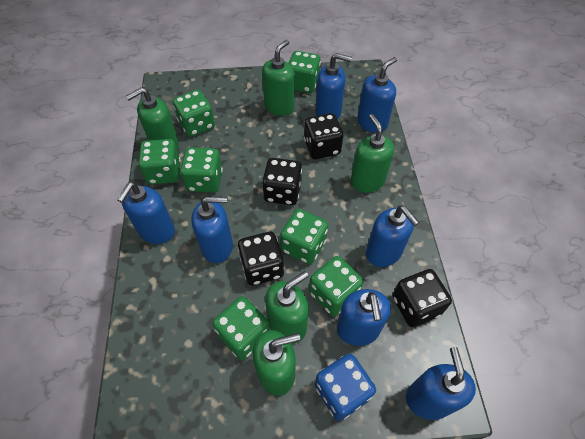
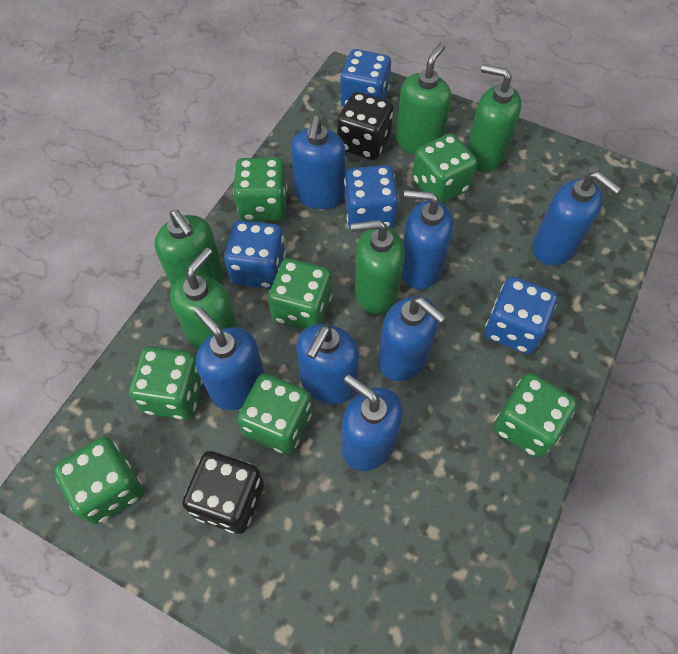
black dice: [238,232,284,286] [262,158,302,205] [304,113,343,159] [392,269,452,327] = 4 -> [182,451,264,534] [337,92,393,160] = 2
blue dice: [315,354,376,421] = 1 -> [224,220,286,289] [340,49,391,107] [344,165,399,229] [485,276,558,354] = 4

